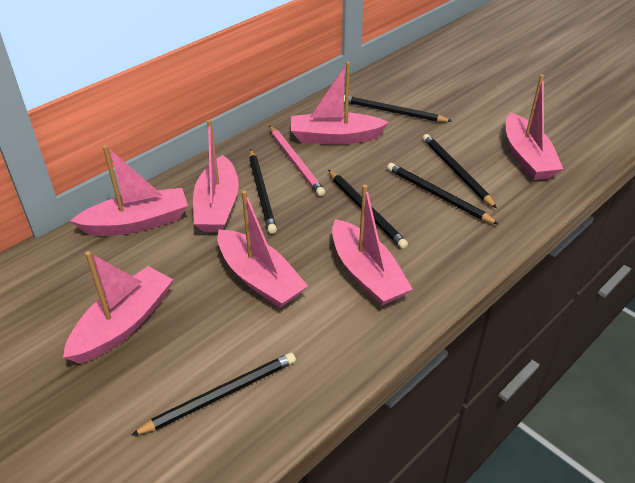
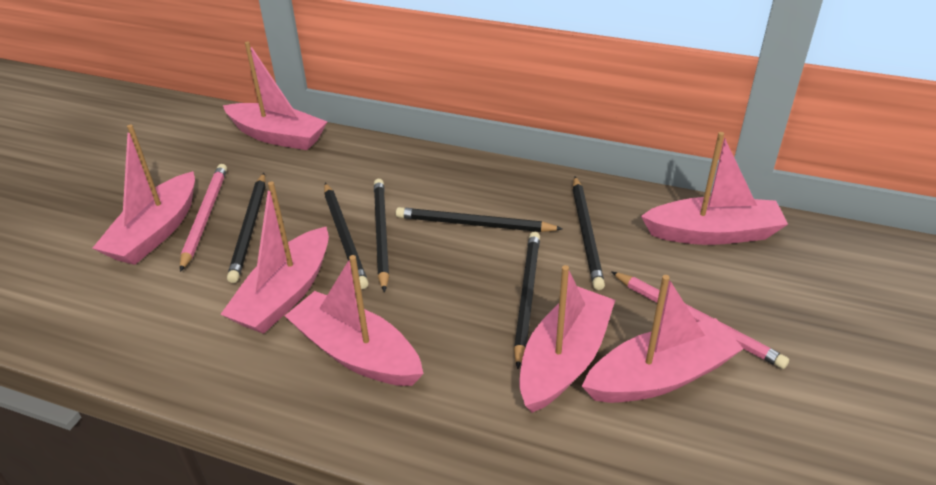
pink pencil: [269,125,325,196] = 1 -> [180,164,227,272] [611,271,789,369] = 2

